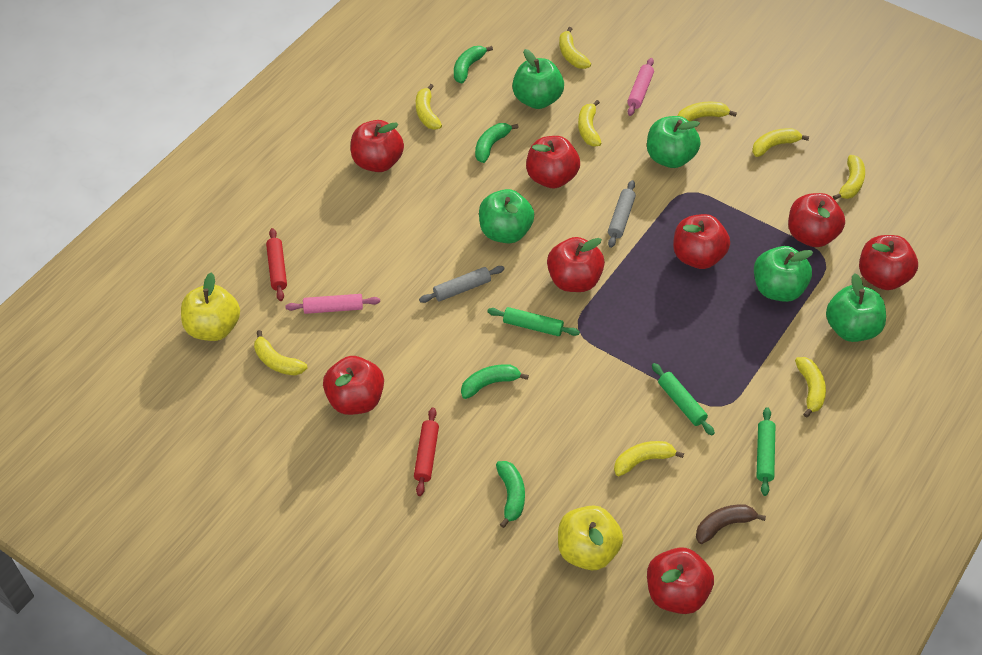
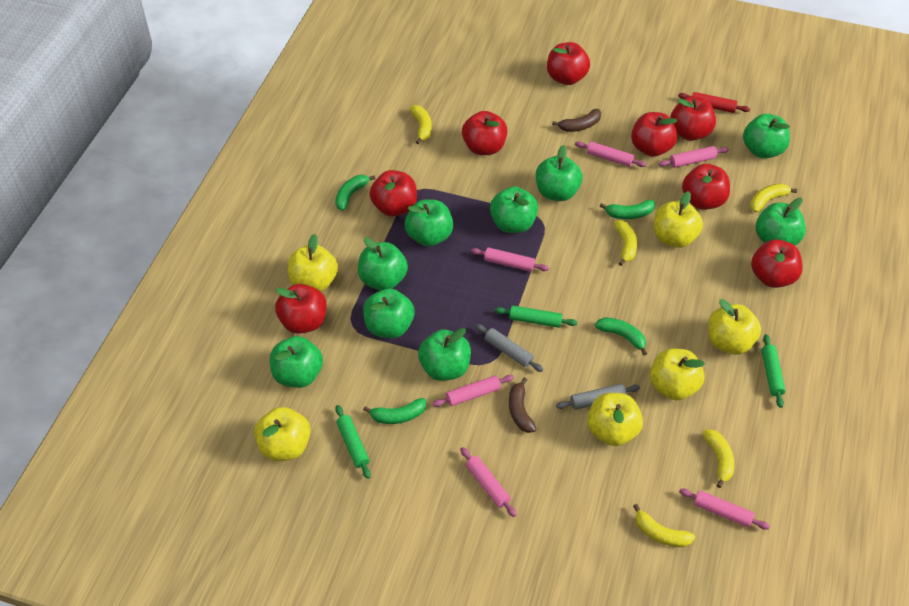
brown banana: [696,505,766,544] = 1 -> [509,377,536,433] [552,109,601,132] = 2
green apple: [479,189,534,243] [512,49,564,109] [647,116,701,168] [754,246,813,302] [826,273,886,342] = 5 -> [270,336,323,388] [358,237,408,290] [363,288,414,338] [405,199,453,246] [418,328,471,381] [490,186,538,233] [536,145,583,201] [743,114,790,158] [756,198,806,245] = 9
pink rolling pin: [285,294,380,314] [627,58,654,116] = 2 -> [432,375,514,407] [460,447,517,517] [471,247,549,272] [575,141,646,167] [659,146,729,168] [679,489,770,530] = 6
red rolling pin: [266,228,287,301] [414,407,439,496] = 2 -> [678,92,750,113] = 1
yellow apple: [181,272,240,341] [558,505,623,570] = 2 -> [254,407,311,461] [288,234,338,292] [587,393,643,446] [650,349,705,400] [654,191,703,248] [708,299,761,355] = 6
yellow banana: [254,330,307,376] [416,84,442,130] [559,27,591,69] [578,100,602,146] [614,441,684,476] [677,102,737,122] [752,128,809,157] [795,357,826,418] [833,155,865,200] = 9 -> [409,105,432,144] [614,220,637,266] [633,504,695,547] [703,429,735,488] [750,183,797,213] = 5

